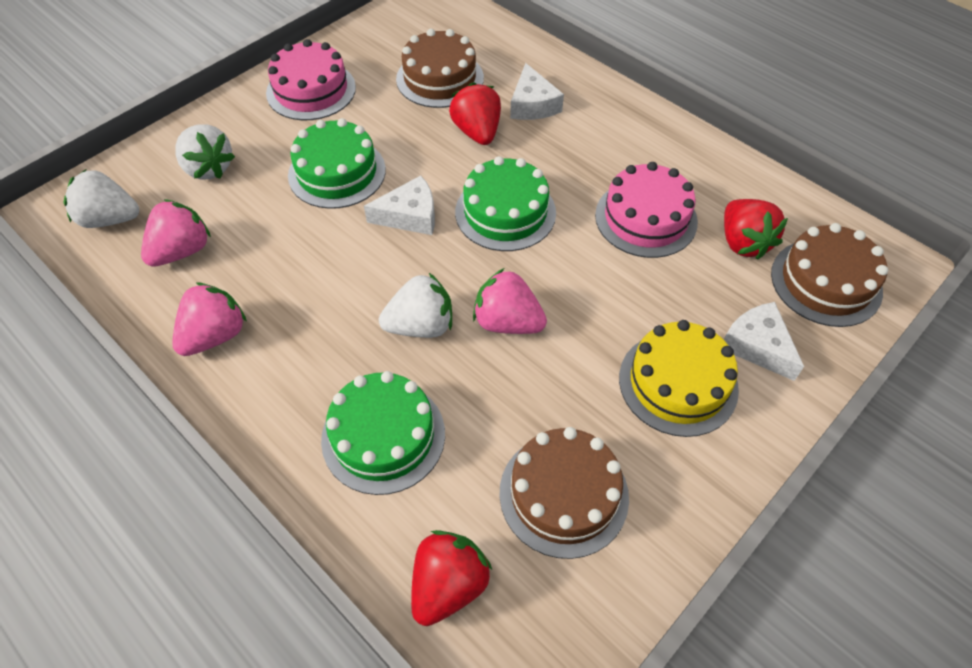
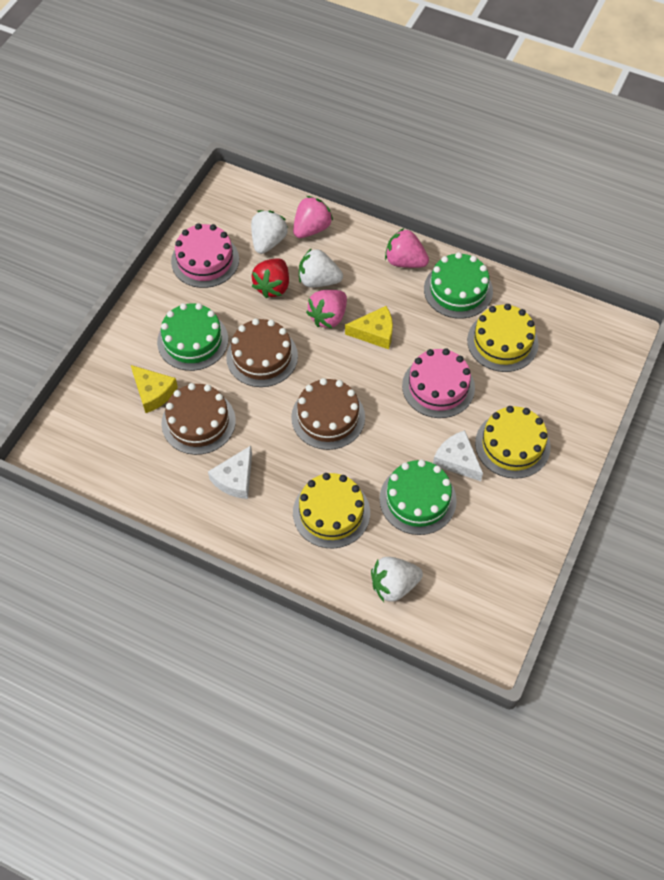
red strawberry: [411,530,492,626] [449,82,501,145] [724,199,788,260] = 3 -> [252,258,289,298] = 1
white cheese: [364,176,435,235] [510,63,564,120] [724,302,804,381] = 3 -> [208,446,252,499] [433,430,483,481] = 2
yellow cake: [619,320,739,437] = 1 -> [293,473,370,548] [467,304,539,372] [475,406,550,479] = 3
yellow cheese: none = 0 -> [131,365,178,413] [345,306,393,349] = 2

